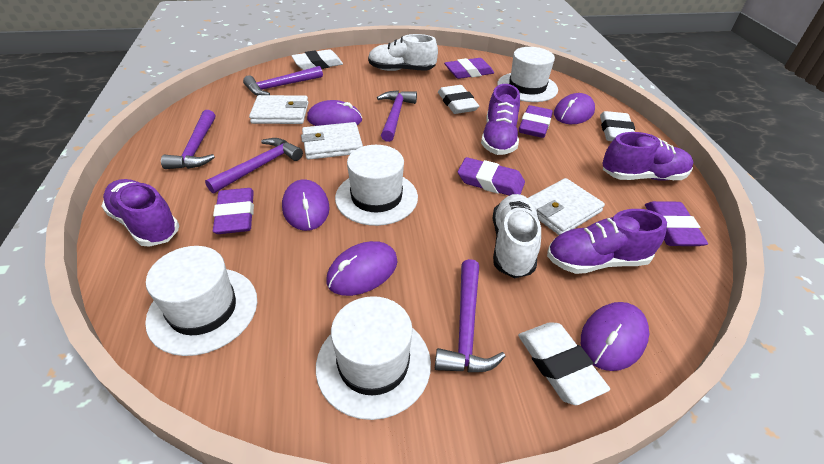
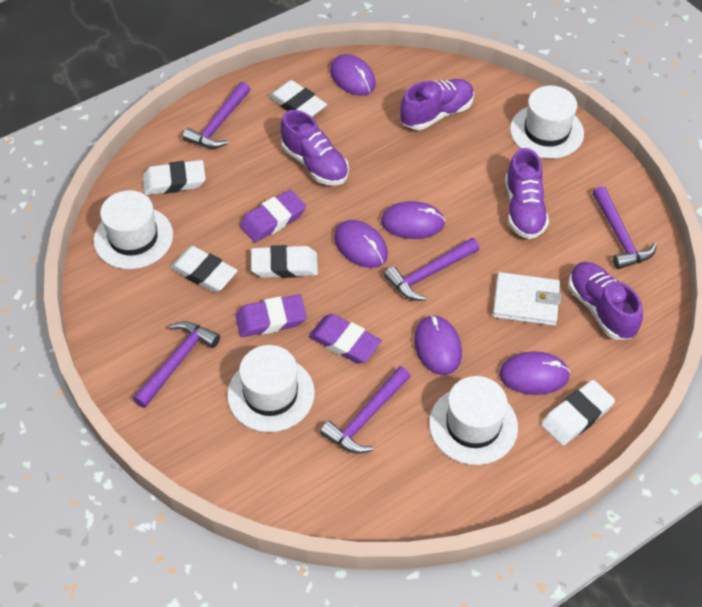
purple eraser: [213,188,254,234] [444,58,494,79] [458,157,525,196] [519,105,553,138] [645,201,708,246] = 5 -> [236,294,307,337] [240,190,306,243] [309,314,382,364] = 3
white eraser: [292,49,343,70] [438,85,479,114] [518,322,610,405] [600,111,635,141] = 4 -> [143,160,206,195] [170,246,238,292] [251,245,318,278] [269,80,327,117] [541,380,615,446] = 5
white shoe: [368,34,438,71] [492,194,541,278] = 2 -> none = 0
white wallet: [249,95,308,124] [301,122,363,160] [528,178,605,235] = 3 -> [493,272,561,326] = 1

